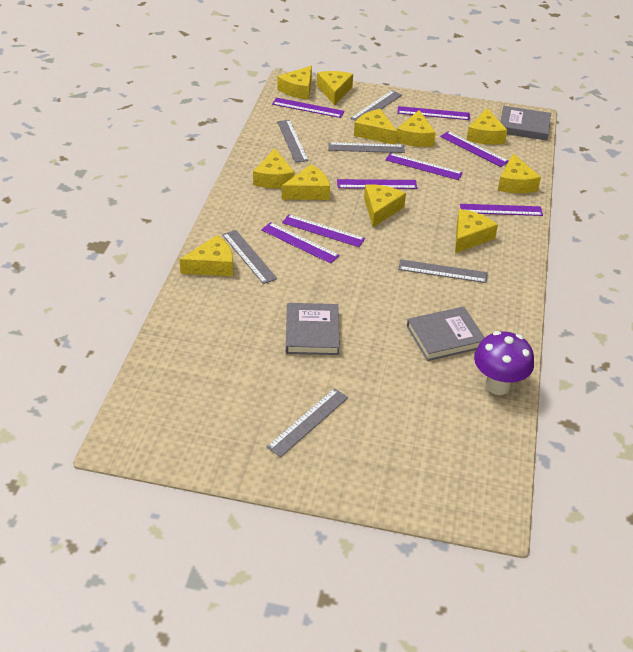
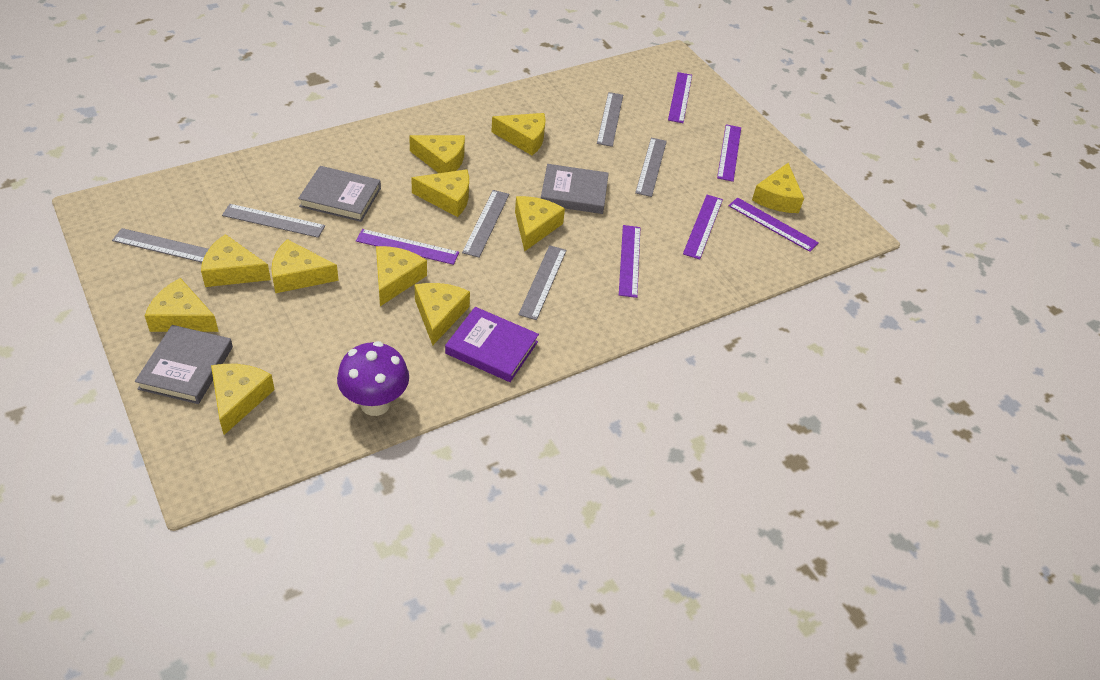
purple book: none = 0 -> [445,307,539,382] = 1
purple ruler: [261,222,340,264] [272,98,344,118] [282,214,365,247] [337,179,417,189] [385,153,463,180] [397,106,470,120] [440,131,509,167] [460,204,543,216] = 8 -> [356,229,459,265] [619,225,640,298] [668,72,692,123] [683,195,723,260] [717,124,741,182] [729,197,819,252] = 6

